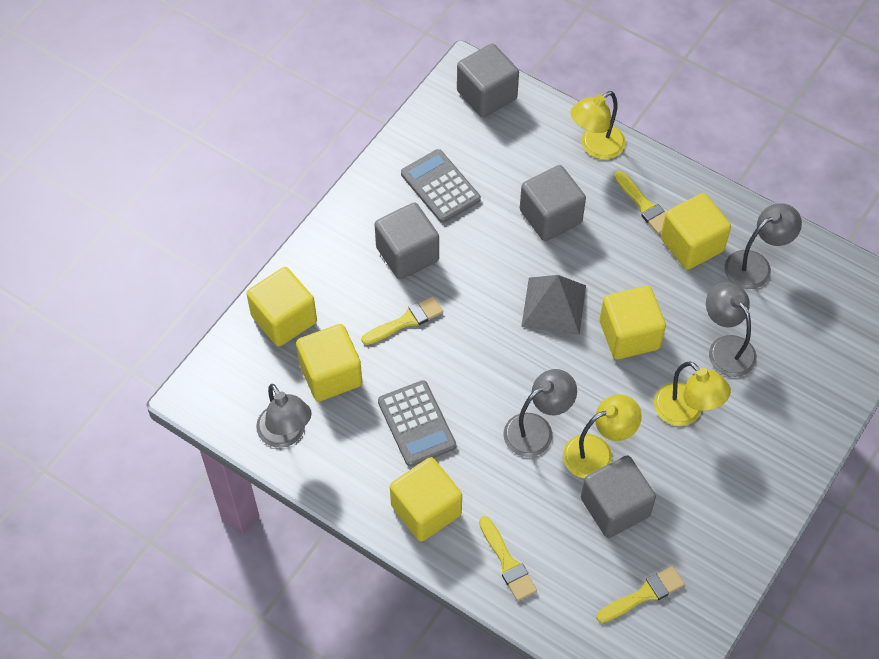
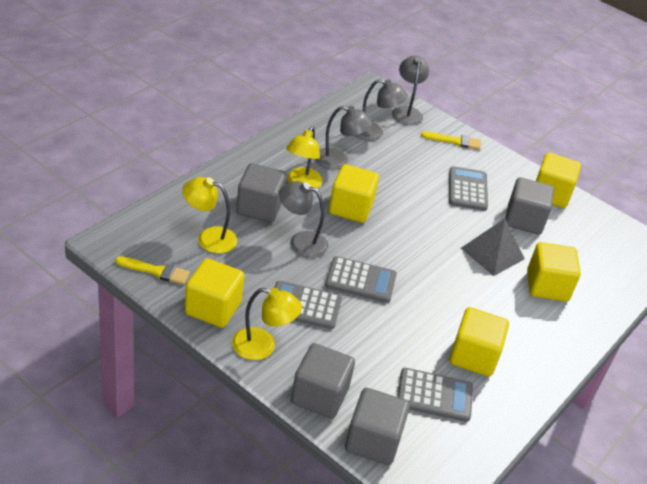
grey calculator: [378,380,456,467] [401,149,481,223] = 2 -> [274,281,342,329] [325,256,397,303] [397,368,473,422] [449,166,488,211] = 4
yellow brush: [362,296,443,345] [479,516,537,601] [596,566,685,623] [614,171,665,234] = 4 -> [115,256,190,285] [421,131,481,150] = 2

